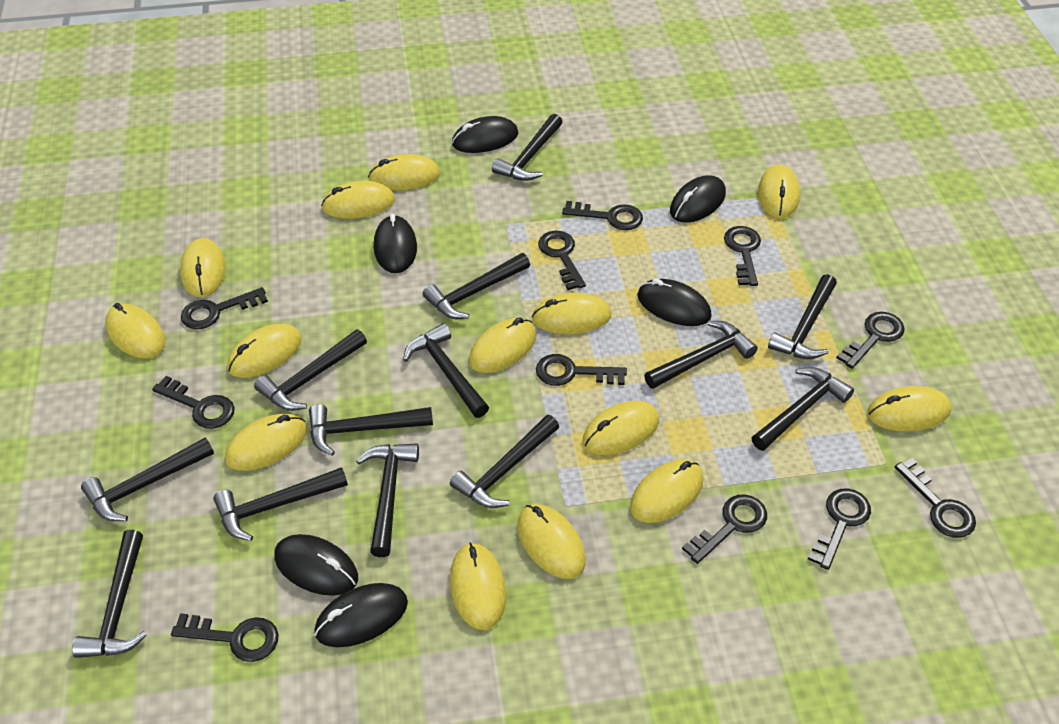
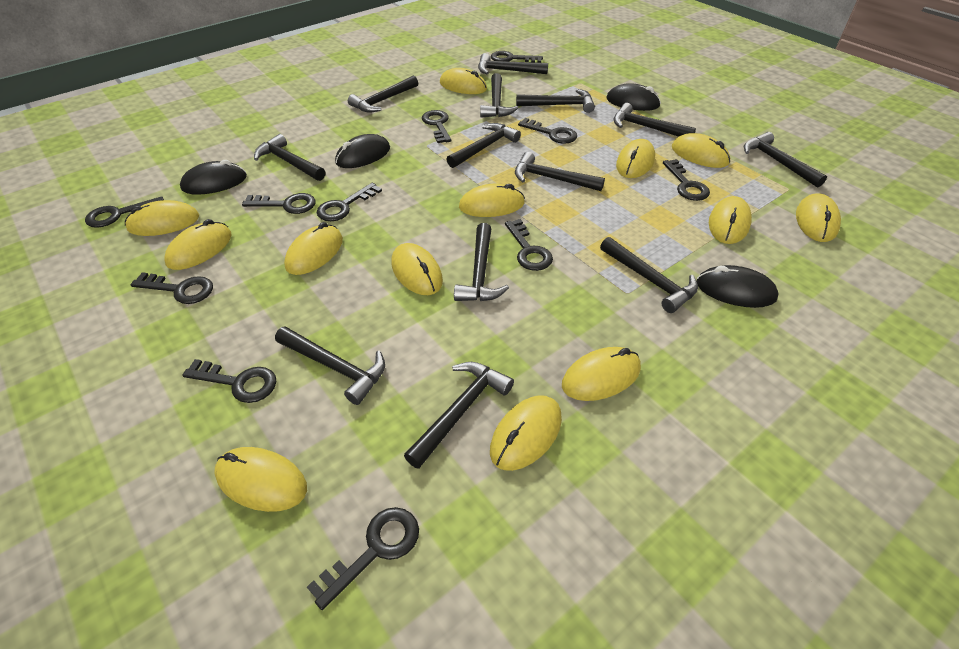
black mouse: [274,534,358,596] [315,583,408,647] [374,214,417,273] [452,116,518,153] [637,279,712,326] [670,175,726,223] = 6 -> [180,160,247,195] [335,134,390,168] [607,83,661,111] [696,265,779,308] = 4
yellow mouse: [105,303,165,358] [180,238,226,297] [225,414,307,471] [227,324,302,378] [321,181,395,219] [368,154,440,190] [450,542,506,630] [469,317,537,373] [517,504,586,579] [532,293,612,334] [582,401,659,455] [630,459,703,523] [758,164,800,218] [867,386,951,432] = 14 -> [125,200,199,236] [164,219,231,270] [214,447,307,512] [284,222,343,275] [391,243,443,295] [440,68,487,94] [459,184,525,217] [490,395,562,471] [562,347,641,401] [616,139,655,178] [672,133,730,168] [709,196,752,244] [796,193,841,242] = 13

